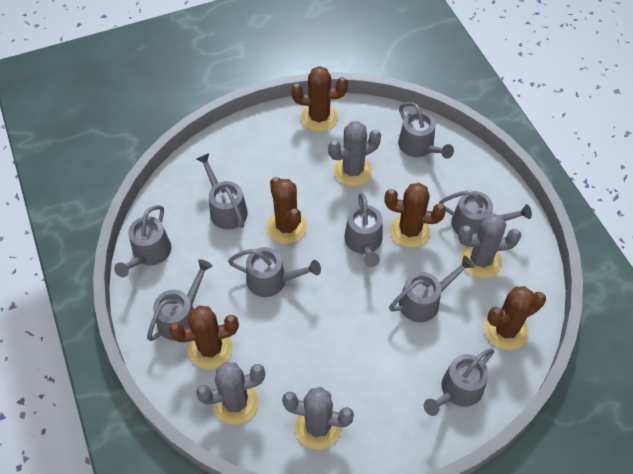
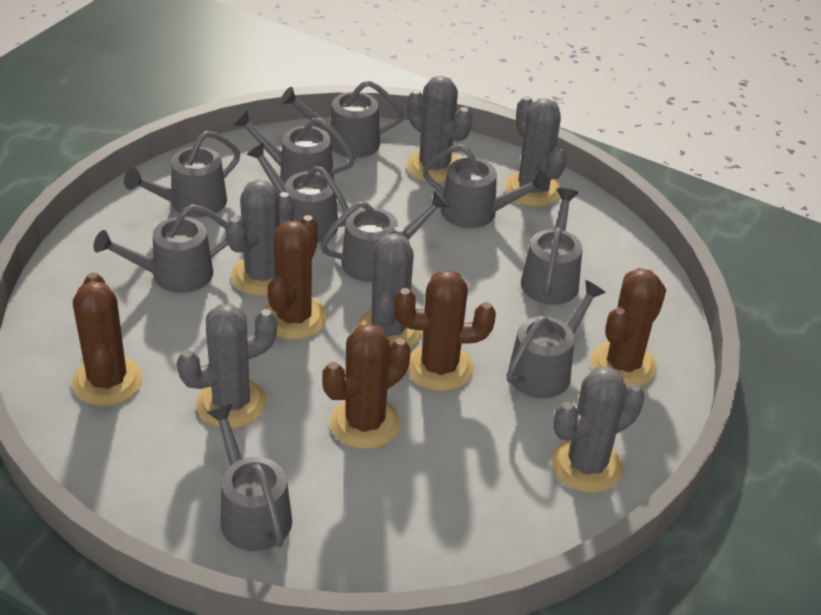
grey cactus: [196,362,265,425] [282,387,354,449] [328,121,381,186] [458,213,521,278] = 4 -> [177,304,277,429] [225,180,294,296] [357,226,422,348] [407,76,472,183] [505,96,567,207] [551,367,644,493] = 6
grey watering can: [114,205,171,277] [147,259,213,341] [197,153,248,229] [228,247,321,297] [344,193,382,267] [389,256,474,322] [398,102,454,159] [424,348,494,416] [439,190,532,235] = 9 -> [93,204,228,293] [124,131,240,217] [206,404,292,551] [233,109,355,184] [246,142,349,243] [280,81,404,158] [320,190,449,282] [422,144,550,228] [507,280,606,398] [521,188,582,305] = 10

